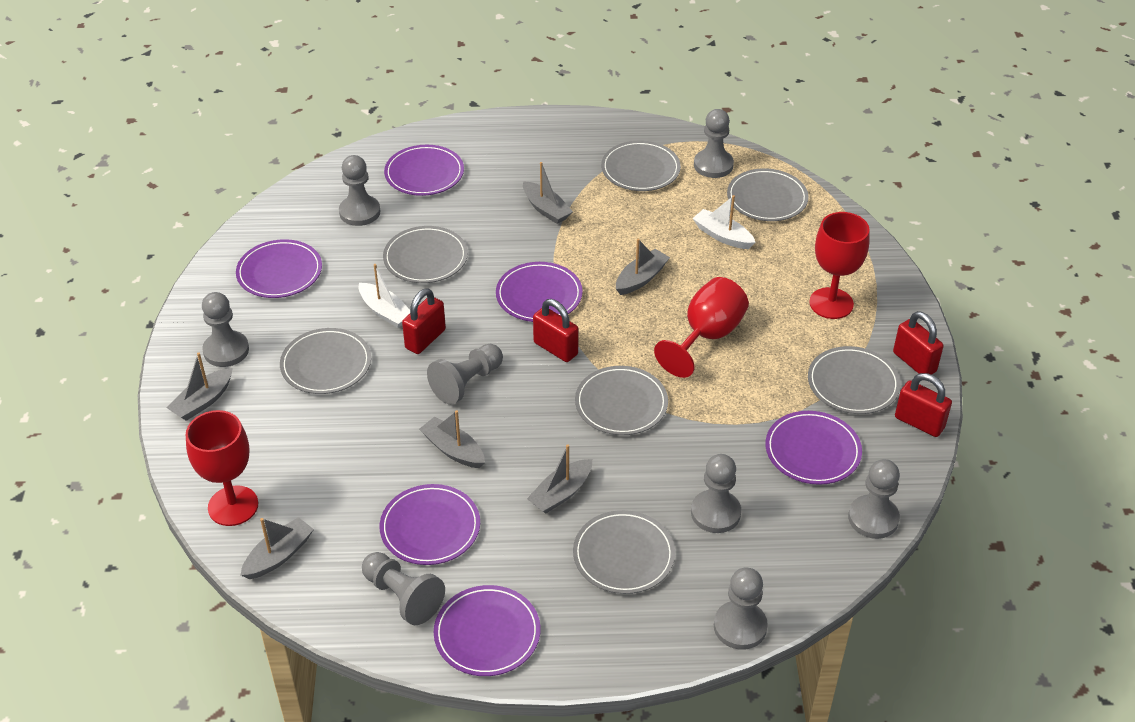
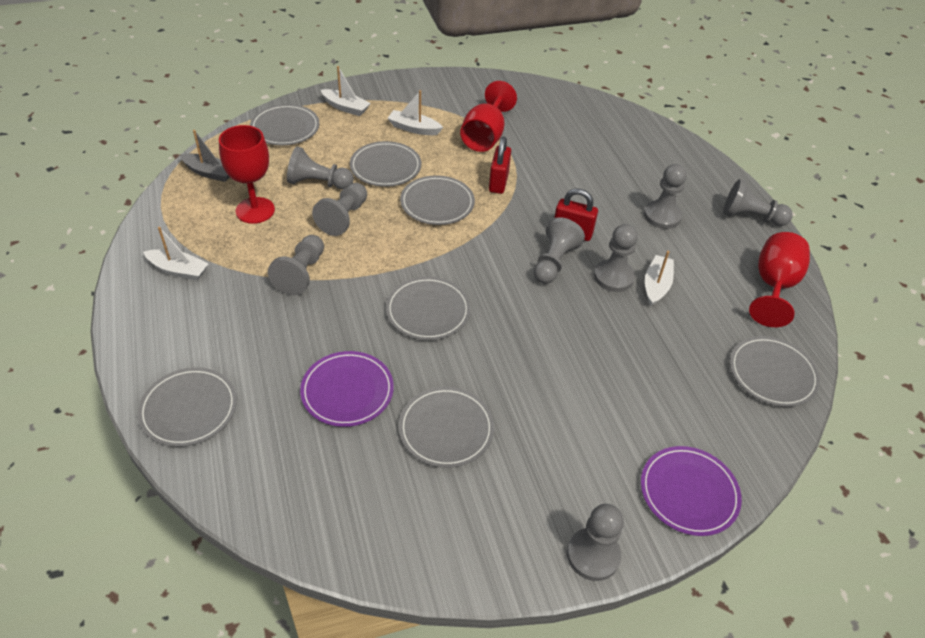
grey boat: [166,353,232,421] [241,517,314,579] [420,410,485,468] [523,162,573,224] [527,444,592,514] [616,238,670,295] = 6 -> [180,130,230,182] = 1
purple plate: [236,239,322,298] [380,484,480,565] [384,145,464,196] [434,585,540,676] [496,262,583,322] [765,411,862,485] = 6 -> [300,351,394,427] [641,446,742,536] = 2
red padlock: [402,288,446,354] [533,299,579,362] [893,311,944,375] [895,373,952,437] = 4 -> [489,137,511,194] [554,188,598,241] = 2
white boat: [359,264,410,328] [692,195,756,249] = 2 -> [143,227,209,281] [321,66,371,116] [387,90,443,135] [645,251,674,306] = 4

